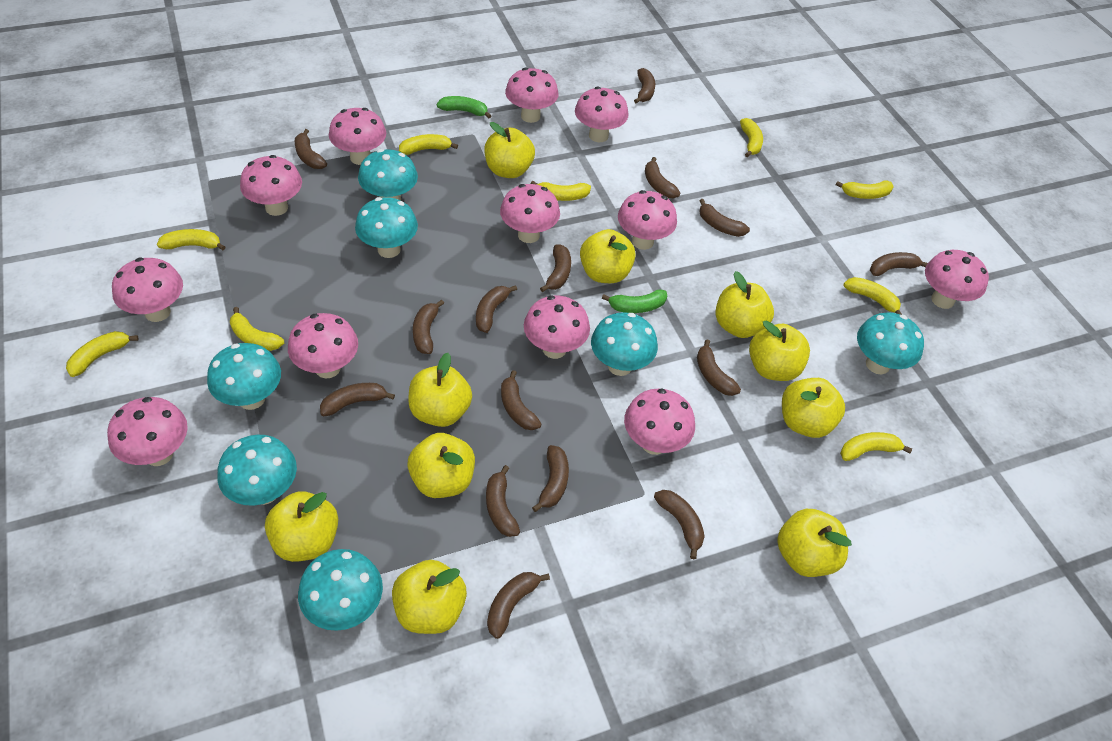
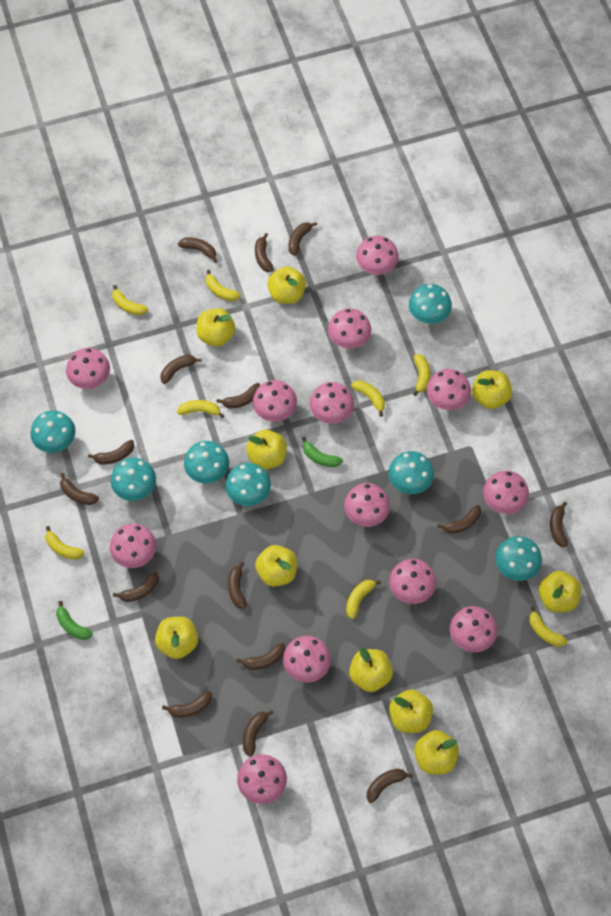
pink mushroom: [107,397,188,466] [112,258,183,322] [240,155,302,216] [288,313,358,378] [329,108,386,165] [500,184,560,243] [505,68,558,123] [524,295,590,359] [575,86,628,142] [618,190,677,250] [624,388,695,455] [925,250,989,309] = 12 -> [66,348,110,389] [110,524,156,568] [237,754,287,804] [253,380,297,422] [283,636,331,683] [310,382,354,424] [328,308,371,349] [344,483,390,527] [356,236,399,275] [389,559,436,604] [427,369,471,410] [450,606,497,652] [483,471,529,514] = 13
yellow banana: [66,331,139,377] [157,229,225,250] [230,307,284,351] [399,134,458,155] [530,181,591,201] [740,118,763,157] [836,181,894,199] [840,432,912,461] [844,277,902,315] = 9 -> [45,526,85,560] [112,285,148,315] [177,400,224,418] [206,270,240,301] [346,580,381,619] [351,380,385,417] [413,354,430,396] [529,606,568,647] = 8

